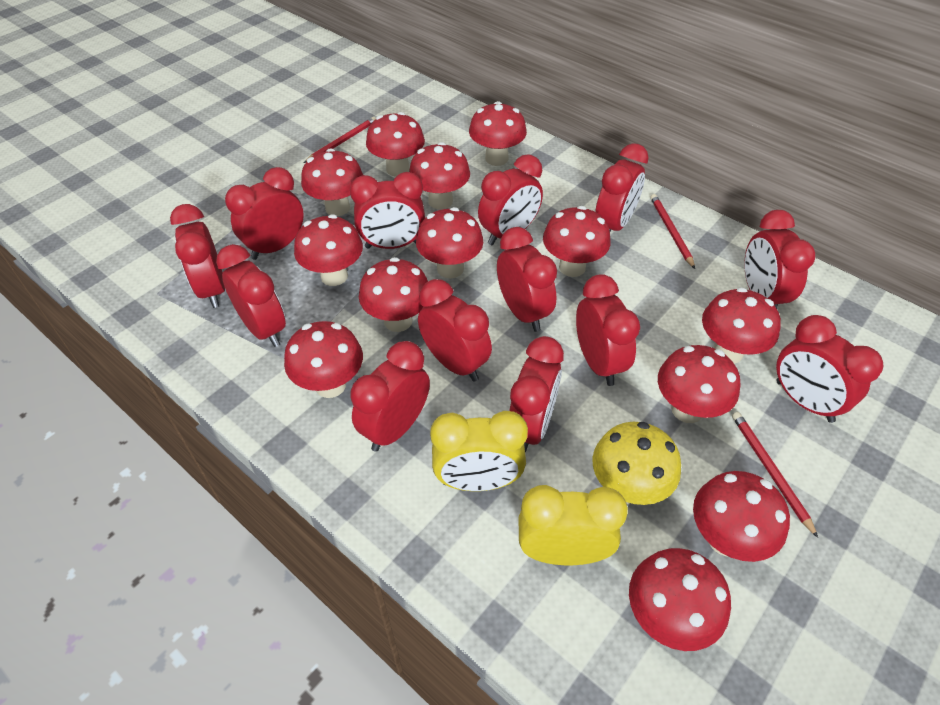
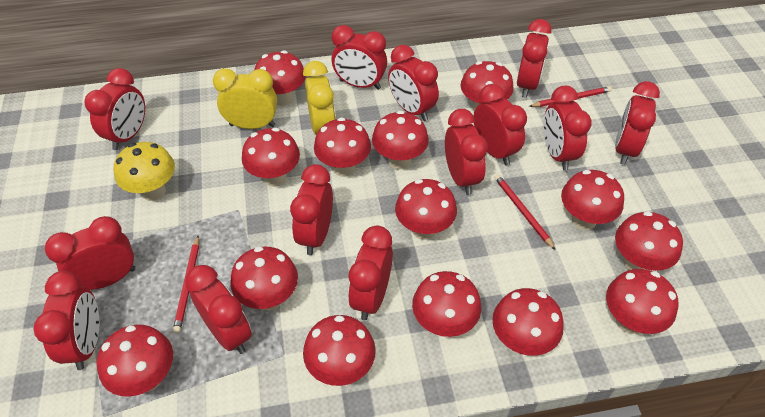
red mushroom: [284,321,363,398] [294,214,363,286] [301,148,363,216] [359,257,428,332] [366,112,425,177] [409,142,470,209] [416,207,483,279] [469,101,527,166] [543,206,611,277] [629,548,731,651] [658,345,741,423] [693,471,790,562] [702,287,781,364] = 13 -> [97,324,173,397] [231,246,298,311] [242,128,300,187] [254,50,306,106] [303,315,376,386] [314,117,371,177] [372,111,429,170] [395,179,457,240] [412,271,481,337] [460,61,514,111] [492,288,564,356] [561,170,624,230] [606,269,678,334] [615,211,683,271] = 14

